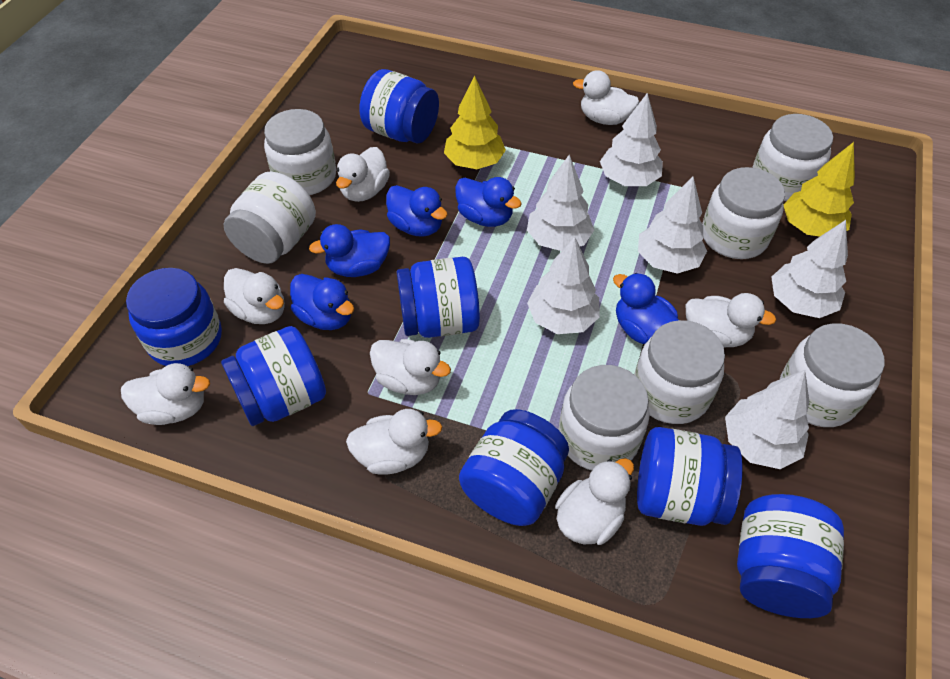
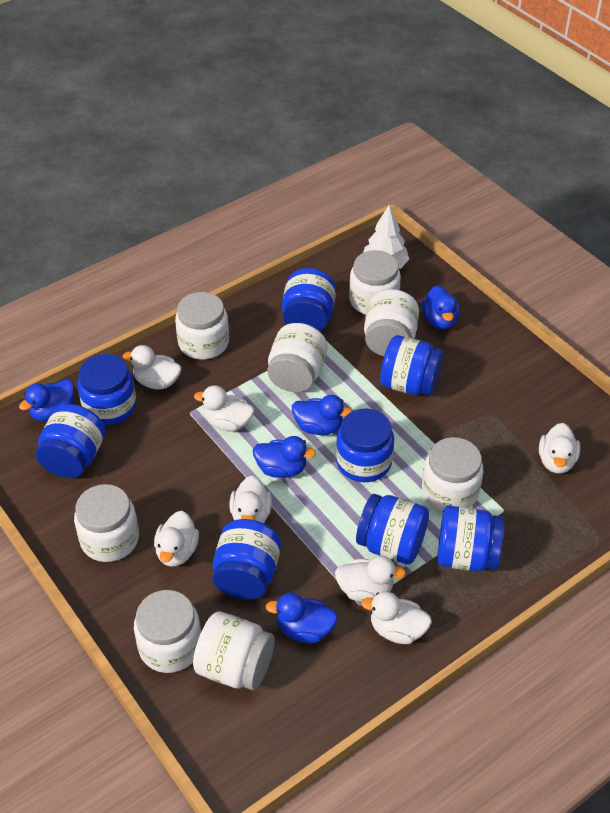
blue jar: [126,268,222,366] [221,326,326,426] [359,69,439,144] [397,257,480,338] [459,409,569,526] [637,427,743,526] [737,494,844,618] = 7 -> [36,404,105,478] [77,354,137,425] [212,519,281,600] [282,268,336,331] [336,408,394,482] [356,494,429,565] [380,335,444,396] [437,506,504,572] = 8
white duck: [121,363,210,425] [224,268,285,324] [336,147,390,202] [346,409,442,475] [370,339,451,395] [555,458,634,545] [573,70,639,125] [686,293,776,347] = 8 -> [123,345,182,390] [154,511,199,567] [194,385,254,431] [230,476,272,523] [335,556,406,602] [361,591,432,644] [539,423,580,473] = 7
white jar: [224,172,316,264] [264,109,336,195] [559,365,650,470] [634,320,725,424] [702,167,785,259] [752,114,833,201] [780,323,885,427] = 7 -> [74,484,139,562] [134,590,201,673] [175,292,229,360] [193,611,275,690] [267,323,327,392] [349,250,401,315] [364,289,419,356] [422,437,483,511] = 8
white tree: [527,155,594,251] [527,237,600,334] [600,93,663,186] [638,177,707,274] [725,370,809,469] [771,220,848,318] = 6 -> [363,205,409,269] = 1
yellow tree: [444,75,506,169] [784,142,855,237] = 2 -> none = 0

